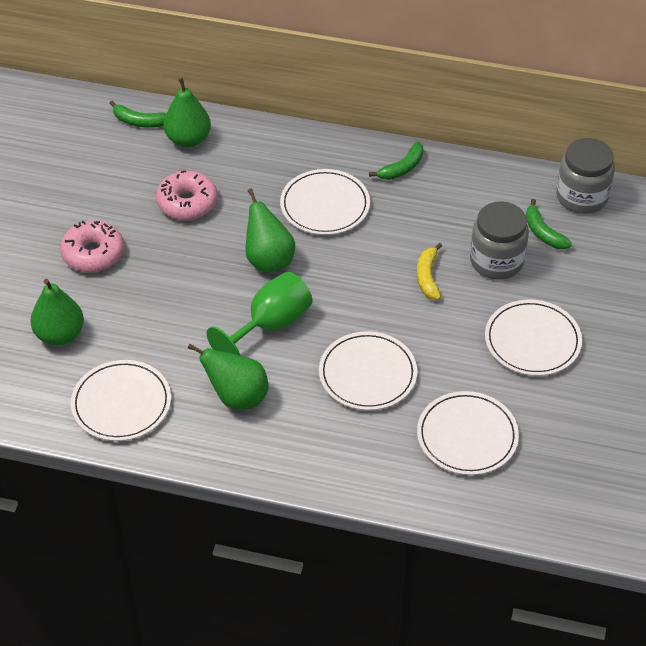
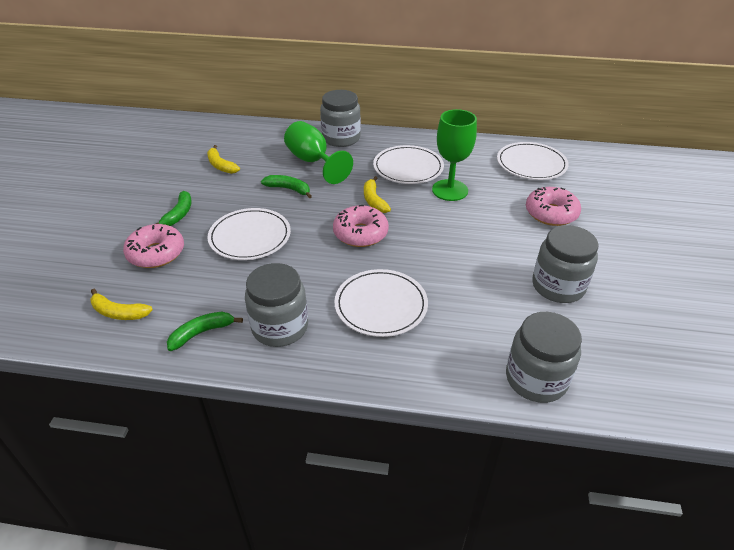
green goblet: [207,272,312,355] = 1 -> [284,121,353,184] [432,109,477,201] = 2
green pear: [30,279,84,345] [164,78,211,147] [188,343,268,410] [246,189,295,273] = 4 -> none = 0
grey jar: [470,201,529,279] [556,138,615,214] = 2 -> [245,263,308,347] [320,90,361,147] [506,312,582,403] [532,225,598,303] = 4
pink donut: [60,220,124,272] [156,170,217,220] = 2 -> [123,224,184,268] [333,205,389,247] [526,187,581,226] = 3
white plate: [71,360,171,441] [280,169,370,235] [319,331,417,410] [417,391,519,475] [485,300,582,376] = 5 -> [207,208,291,260] [334,269,428,337] [373,145,444,184] [497,142,569,180] = 4
yellow banana: [417,243,442,300] = 1 -> [90,289,153,320] [207,145,240,174] [364,176,391,213] = 3

